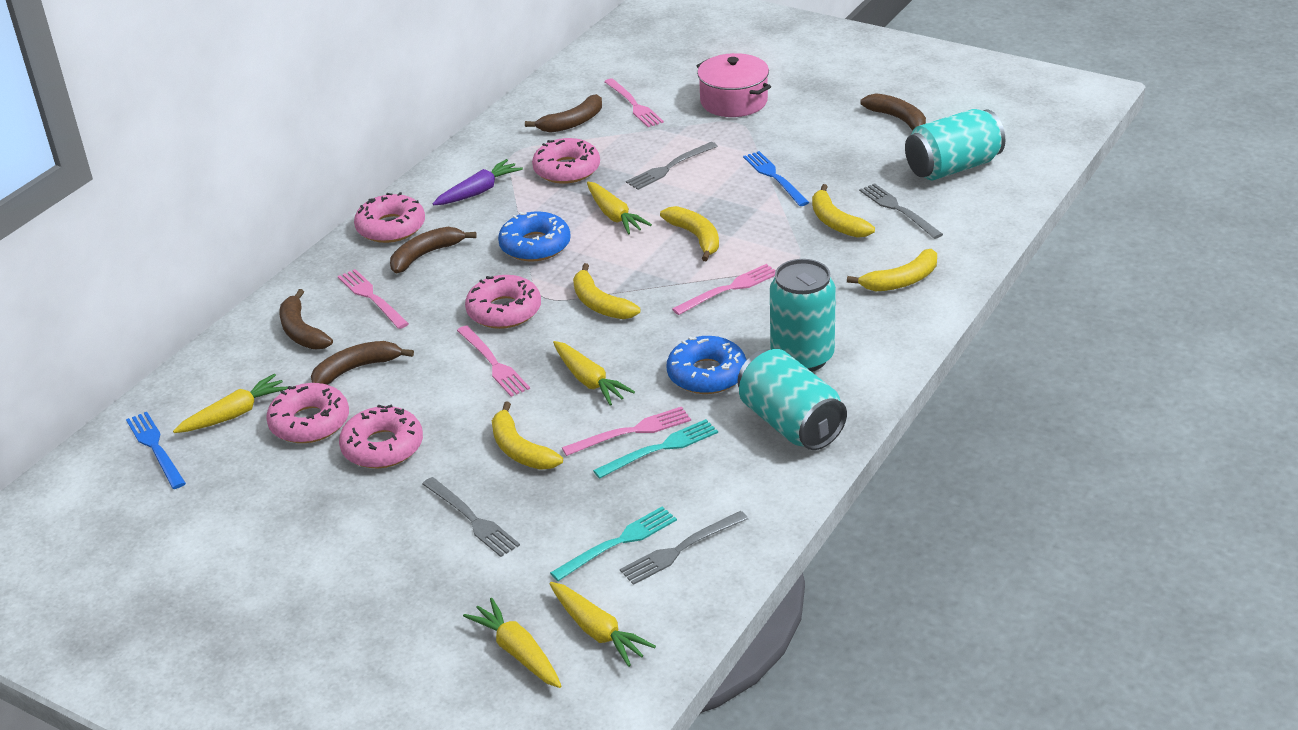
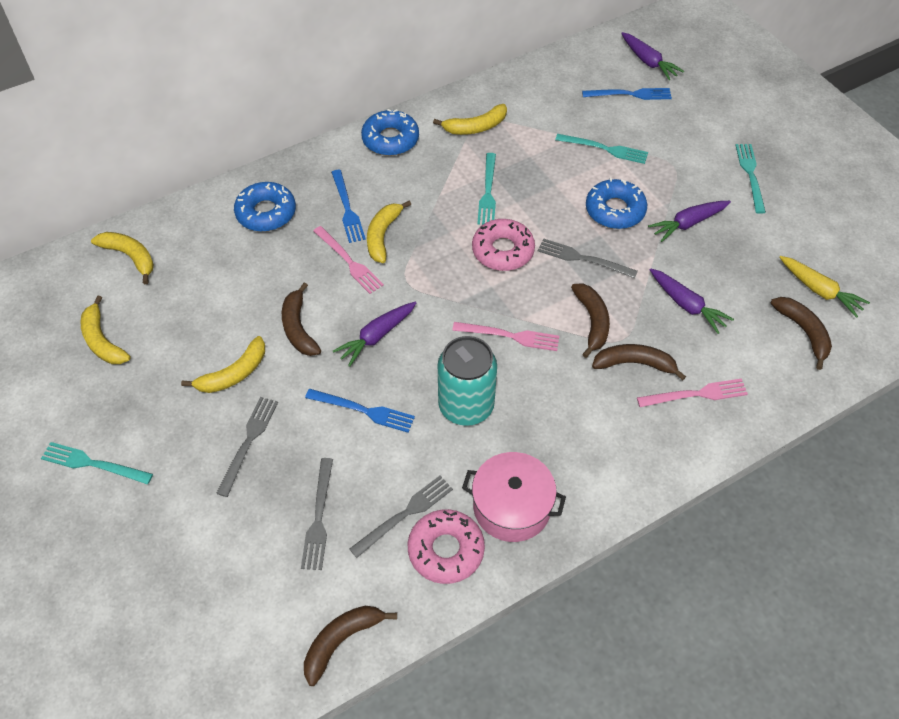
blue donut: [498,211,571,261] [667,336,747,394] = 2 -> [234,182,296,232] [361,109,419,156] [586,178,647,229] = 3
blue fork: [126,412,186,489] [743,151,809,206] = 2 -> [305,389,415,433] [331,170,366,243] [582,88,672,100] = 3
pink donut: [266,383,349,443] [339,404,423,468] [354,192,425,243] [465,275,541,329] [532,138,600,184] = 5 -> [408,509,485,584] [472,219,535,271] = 2
pink fork: [338,269,409,329] [457,326,530,397] [562,407,691,456] [604,78,664,127] [672,264,775,315] = 5 -> [313,226,384,294] [452,322,559,351] [637,378,748,407] = 3
purple carrot: [433,159,523,205] = 1 -> [333,302,416,367] [621,32,684,80] [648,201,731,242] [650,269,734,334] = 4
turquoise can: [738,349,847,450] [770,259,836,372] [905,109,1005,180] = 3 -> [438,336,497,426] = 1
turquoise fork: [550,506,677,581] [593,419,718,479] = 2 -> [41,442,153,485] [477,153,496,225] [555,134,648,164] [735,144,766,214] = 4
yellow carrot: [173,373,288,433] [463,598,561,688] [550,582,656,667] [553,341,635,406] [587,182,652,235] = 5 -> [779,256,870,318] = 1

